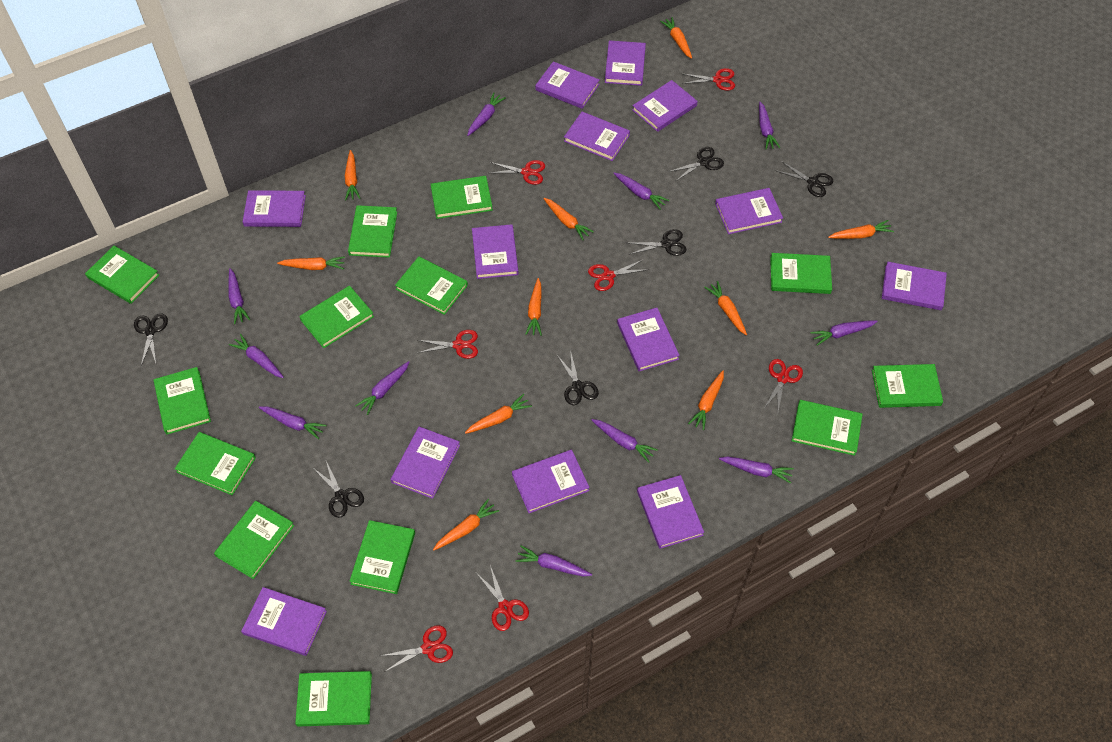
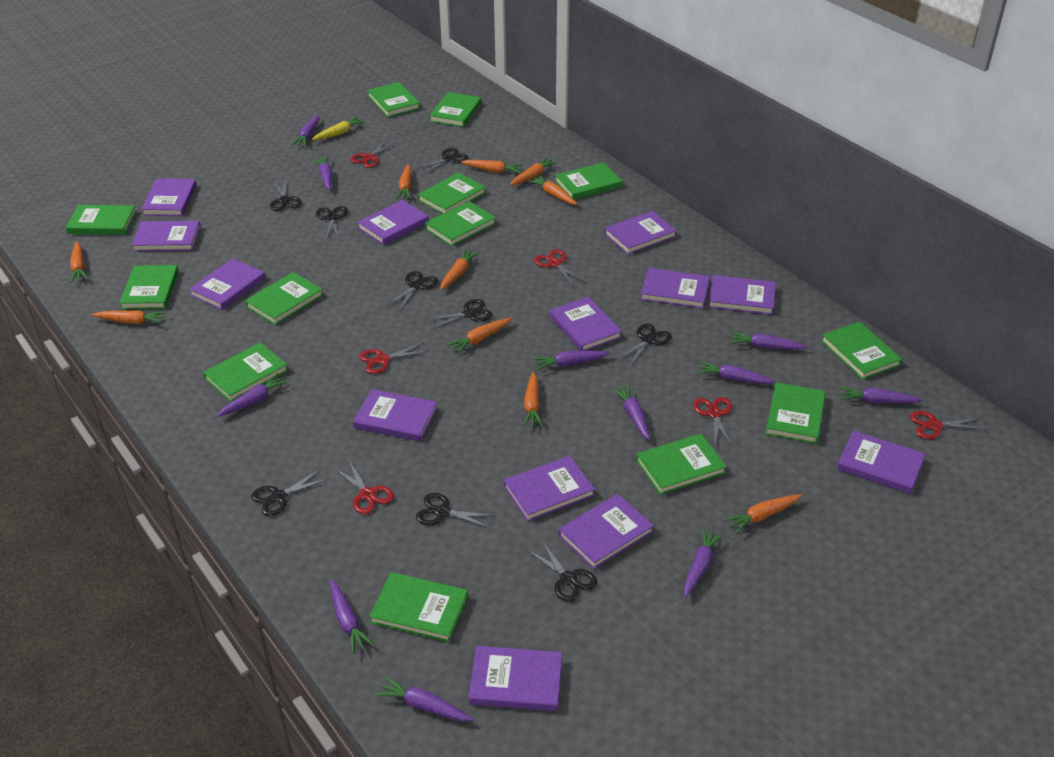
black scissors: [134,314,168,366] [312,461,364,518] [557,350,599,405] [629,229,687,256] [668,147,724,181] [775,161,833,197] = 6 -> [251,469,328,516] [270,180,302,211] [316,206,348,240] [386,271,438,311] [415,148,469,175] [416,493,497,528] [425,299,492,329] [526,540,597,602] [617,324,672,366] = 9
red scissors: [381,625,453,672] [417,330,478,359] [477,565,529,631] [490,160,545,185] [588,259,649,291] [682,68,735,91] [763,359,803,411] = 7 -> [334,460,394,514] [350,140,397,168] [359,342,429,374] [534,249,585,285] [693,397,732,446] [910,411,986,439] = 6
yellow carrot: none = 0 -> [312,116,366,140] = 1

